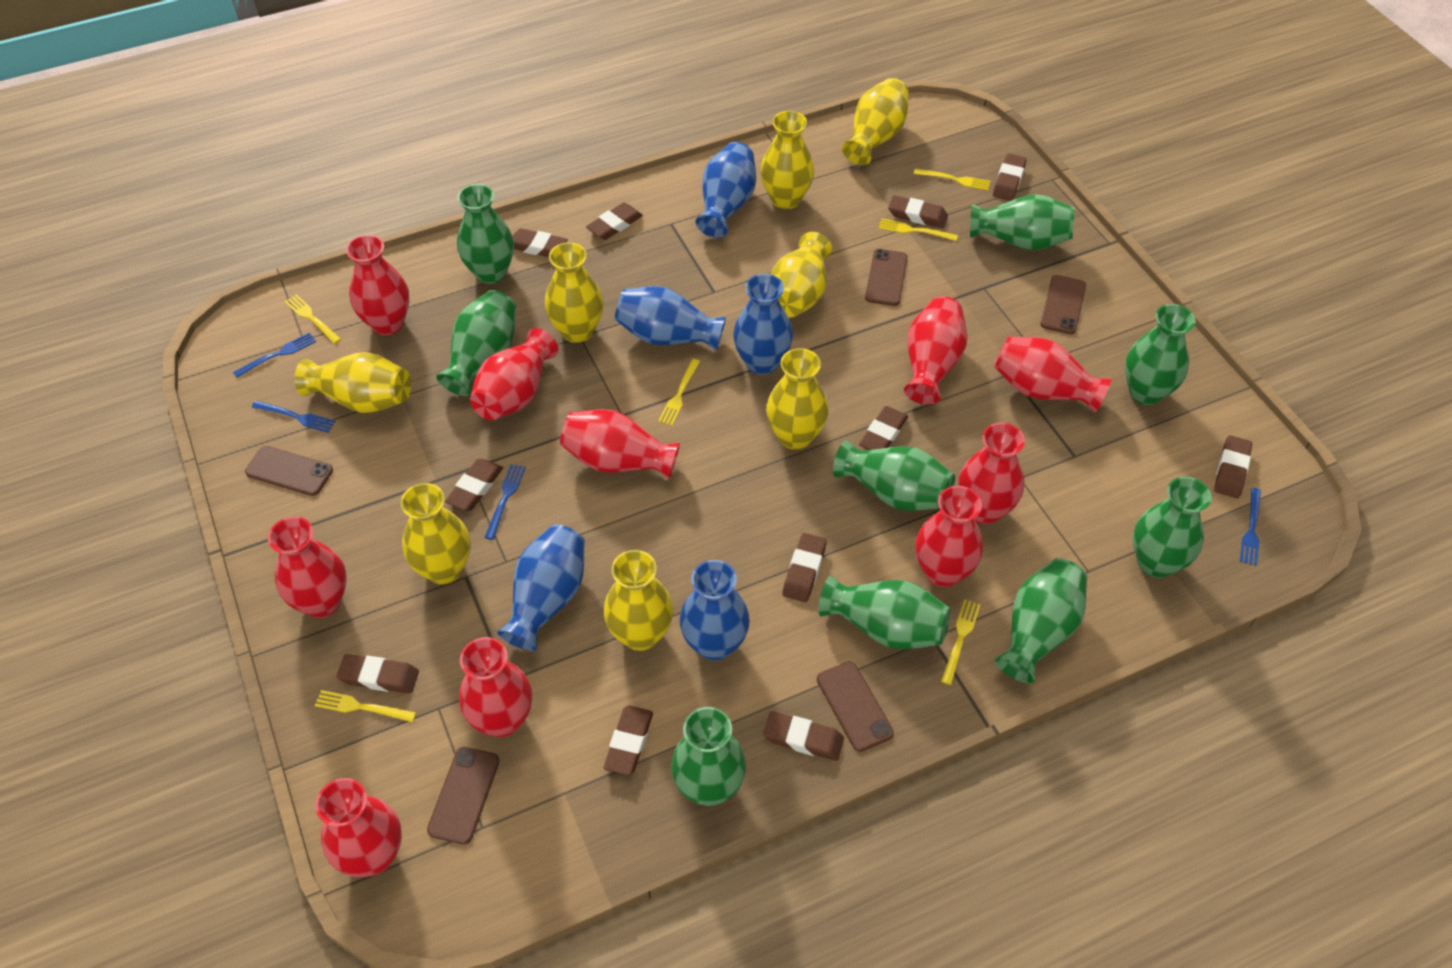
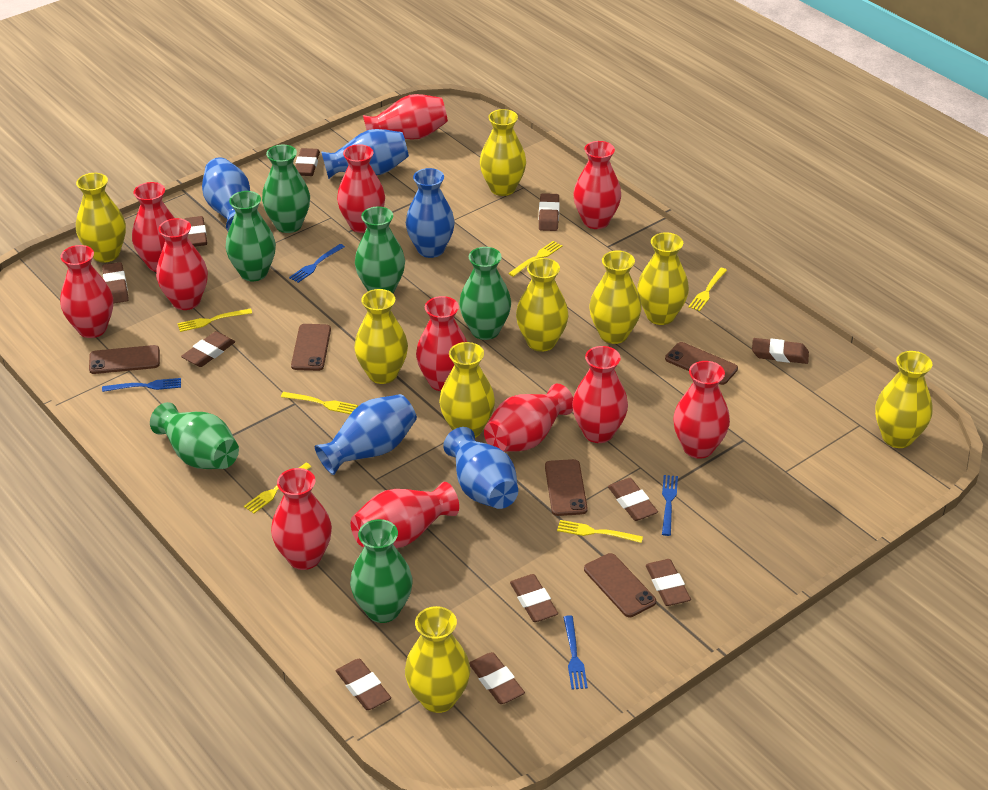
green vase: [436,290,516,396] [457,184,514,284] [671,707,746,806] [819,576,951,650] [833,440,955,511] [970,194,1075,250] [995,558,1087,683] [1125,304,1196,405] [1133,476,1212,578] = 9 -> [150,402,239,469] [226,191,276,281] [262,145,310,233] [350,519,412,623] [355,206,405,293] [459,247,511,340] = 6
red vase: [268,516,347,618] [315,778,402,877] [346,235,410,335] [459,637,532,737] [470,328,558,420] [560,409,680,480] [904,296,967,404] [915,486,983,587] [958,422,1025,524] [994,336,1111,413] = 10 -> [60,245,113,338] [132,182,174,272] [156,218,208,310] [271,468,332,570] [337,144,385,233] [351,482,459,548] [363,94,448,140] [416,296,467,391] [484,384,573,452] [572,346,628,443] [573,141,621,229] [673,361,730,459] = 12
yellow vase: [294,352,411,413] [400,483,471,585] [545,242,604,343] [604,550,673,651] [760,111,814,209] [766,348,829,450] [770,232,832,318] [842,78,909,165] = 8 -> [76,173,126,262] [354,289,408,384] [405,606,470,713] [439,342,495,438] [480,109,526,196] [516,258,568,352] [589,251,642,344] [637,232,689,325] [875,351,933,448] = 9

